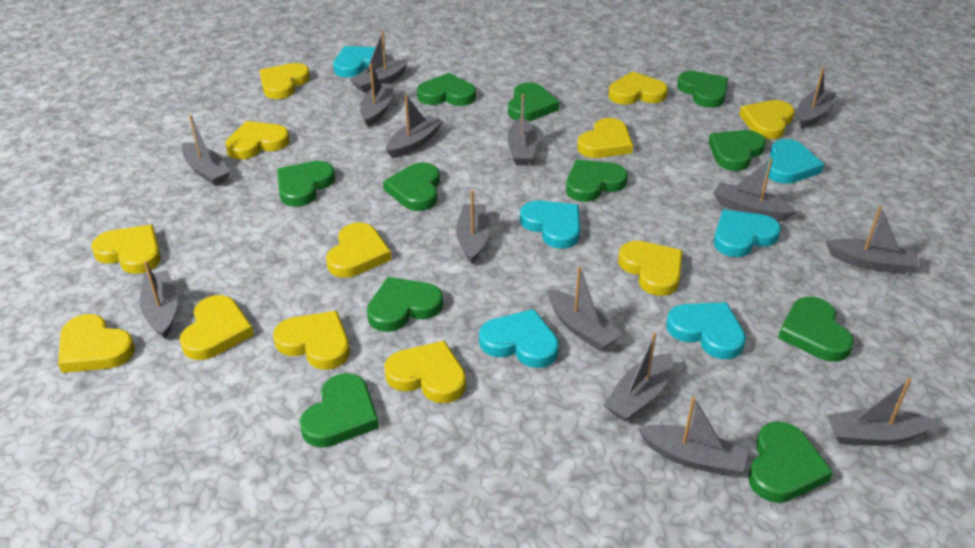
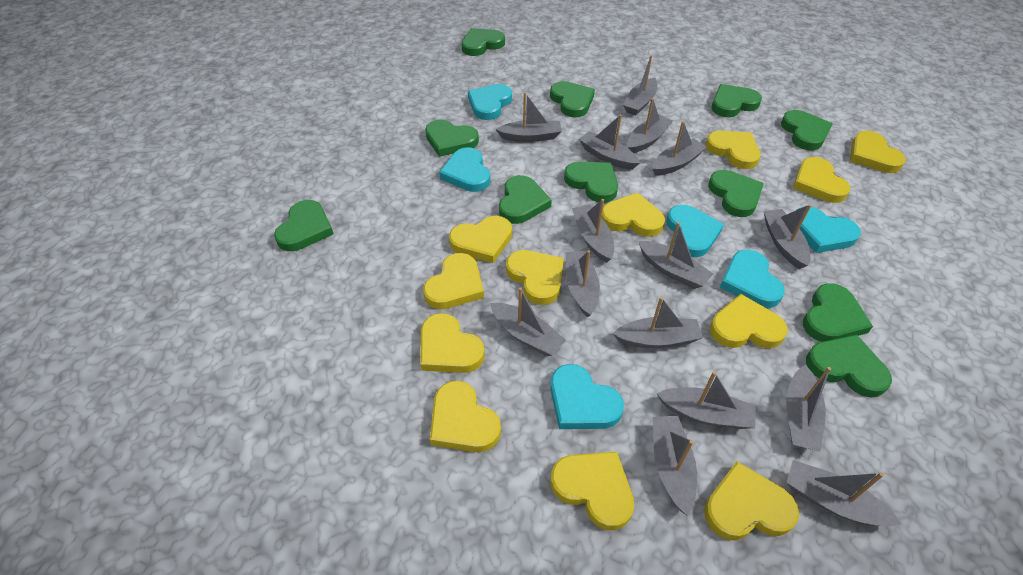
grey boat: [140,261,178,339] [182,115,231,186] [349,31,409,93] [360,64,395,127] [386,95,443,158] [456,190,490,264] [507,94,537,165] [548,267,622,351] [604,333,673,422] [638,397,749,476] [713,158,798,221] [798,67,836,129] [826,206,918,274] [827,378,937,446] = 14 -> [490,287,566,356] [496,92,562,142] [566,250,600,317] [572,199,614,263] [579,114,640,170] [612,297,703,348] [623,55,658,115] [627,98,673,153] [638,222,713,289] [652,121,707,176] [653,416,697,516] [657,371,756,429] [764,204,811,269] [786,365,831,451] [787,460,901,527] = 15

